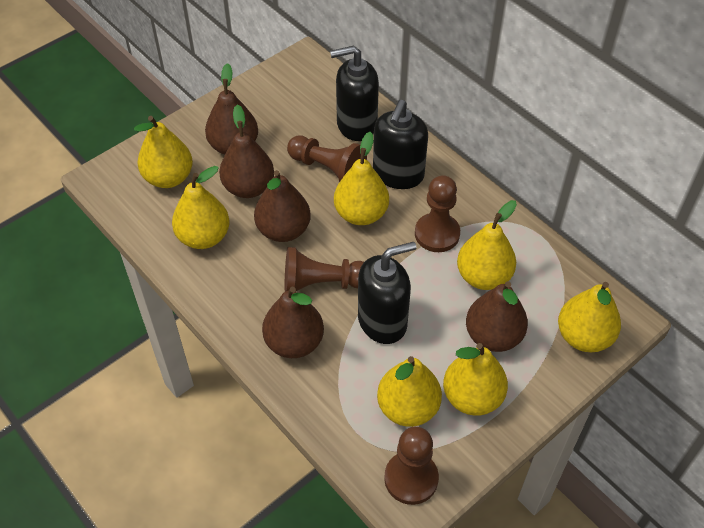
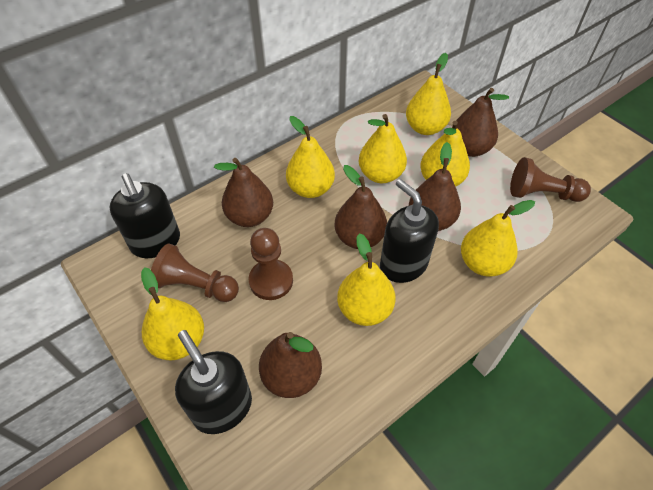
brown pawn: [285,247,364,292] [287,136,367,182] [384,426,439,505] [415,175,460,252] = 4 -> [151,243,239,302] [249,228,293,300] [510,157,591,202] = 3

